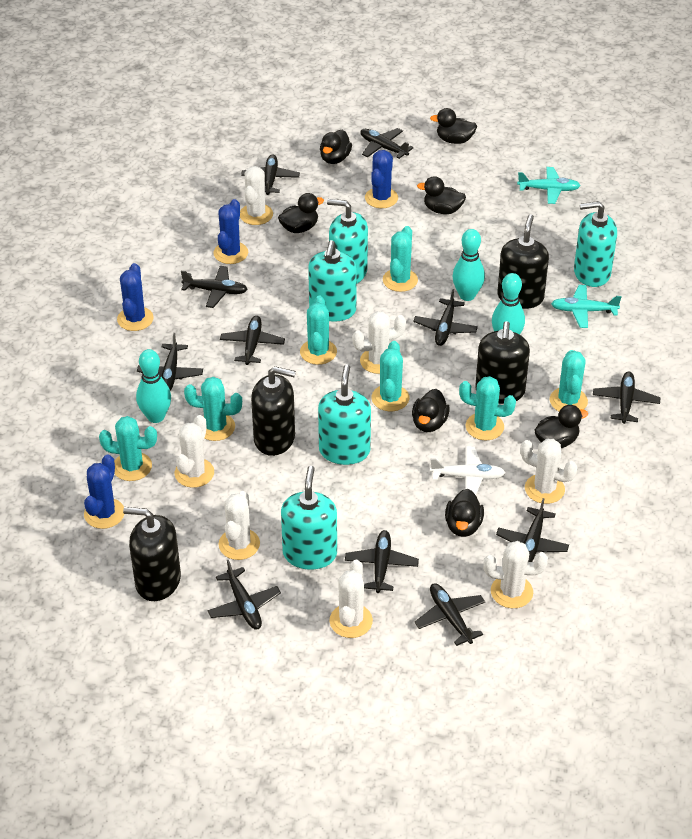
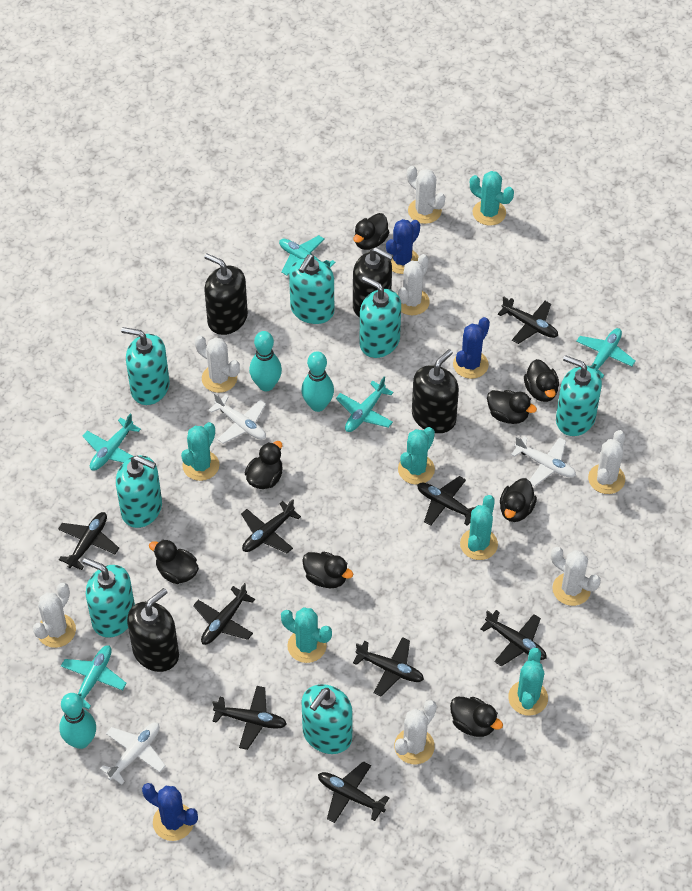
black duck: [278,193,324,233] [320,130,352,164] [412,389,450,432] [417,176,466,214] [430,108,477,144] [445,489,484,537] [534,405,588,448] = 7 -> [149,539,199,584] [245,441,283,489] [302,552,353,588] [353,213,389,250] [450,697,503,737] [487,390,537,424] [500,478,537,522] [524,359,559,402] = 8
black plane: [137,333,203,391] [181,266,248,308] [207,560,281,630] [220,316,285,365] [241,154,300,195] [345,530,419,593] [360,128,414,159] [413,289,478,346] [415,583,485,646] [496,498,569,562] [593,372,661,424] = 11 -> [58,512,119,570] [193,583,255,645] [212,686,287,750] [241,499,301,553] [318,761,389,823] [353,637,424,696] [417,476,475,526] [480,610,547,667] [498,296,558,344] = 9
blue cactus: [84,454,124,529] [117,263,154,331] [213,199,248,264] [365,150,398,208] = 4 -> [142,783,198,841] [386,219,420,274] [453,317,490,379] = 3
turquoise cactus: [99,416,157,481] [184,377,242,441] [300,296,337,365] [371,341,409,411] [383,226,418,292] [459,376,516,440] [550,350,588,411] = 7 -> [181,422,219,481] [281,607,332,663] [398,427,435,485] [460,495,498,560] [470,171,514,226] [508,648,548,716] = 6
turquoise plane: [517,167,581,204] [551,285,622,328] = 2 -> [61,645,127,709] [82,413,141,471] [279,235,336,276] [336,377,393,432] [576,328,635,379] = 5
turquoise soap dispenser: [281,466,337,570] [308,240,357,322] [318,364,371,465] [327,199,368,283] [574,201,617,287] = 5 -> [82,558,135,638] [116,455,162,528] [121,327,170,405] [289,254,334,324] [301,684,352,754] [360,276,401,358] [556,355,602,436] = 7
white plane: [430,446,505,495] = 1 -> [100,723,166,785] [208,393,266,444] [511,436,576,486] = 3

